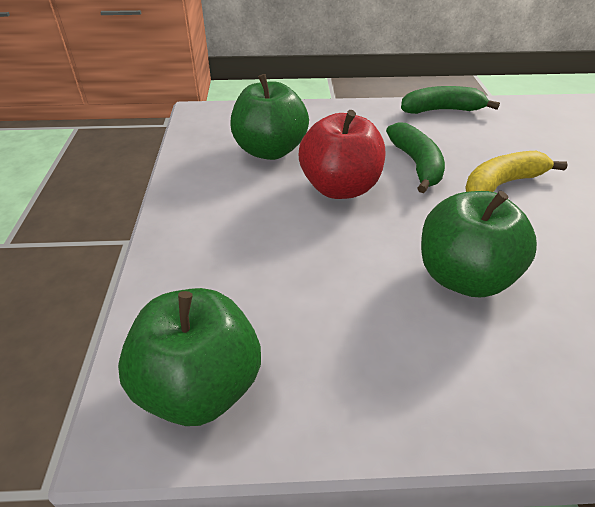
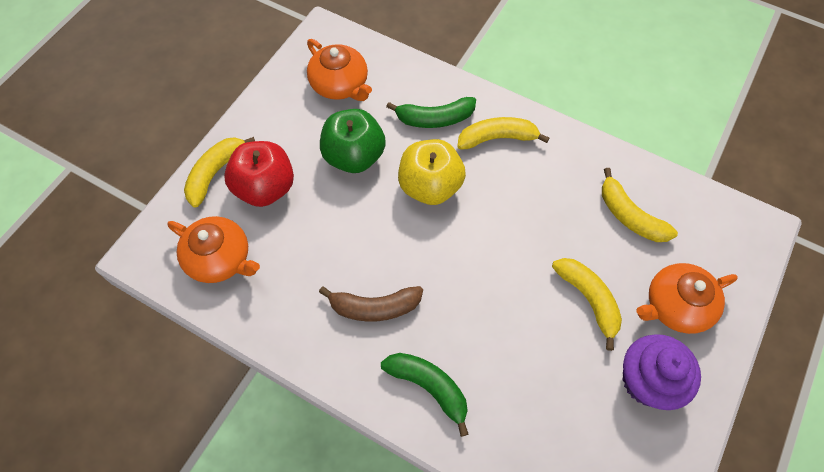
brown banana: none = 0 -> [319,286,423,322] = 1
green apple: [118,288,261,426] [231,74,309,160] [421,191,537,297] = 3 -> [320,109,386,173] = 1
orange teapot: none = 0 -> [167,216,260,283] [307,39,372,101] [636,263,738,334] = 3
purple cupcake: none = 0 -> [623,334,701,410] = 1
yellow apple: none = 0 -> [398,139,466,205] = 1
yellow banana: [465,151,568,192] = 1 -> [184,137,255,208] [457,117,549,150] [552,258,622,351] [602,168,678,242] = 4

